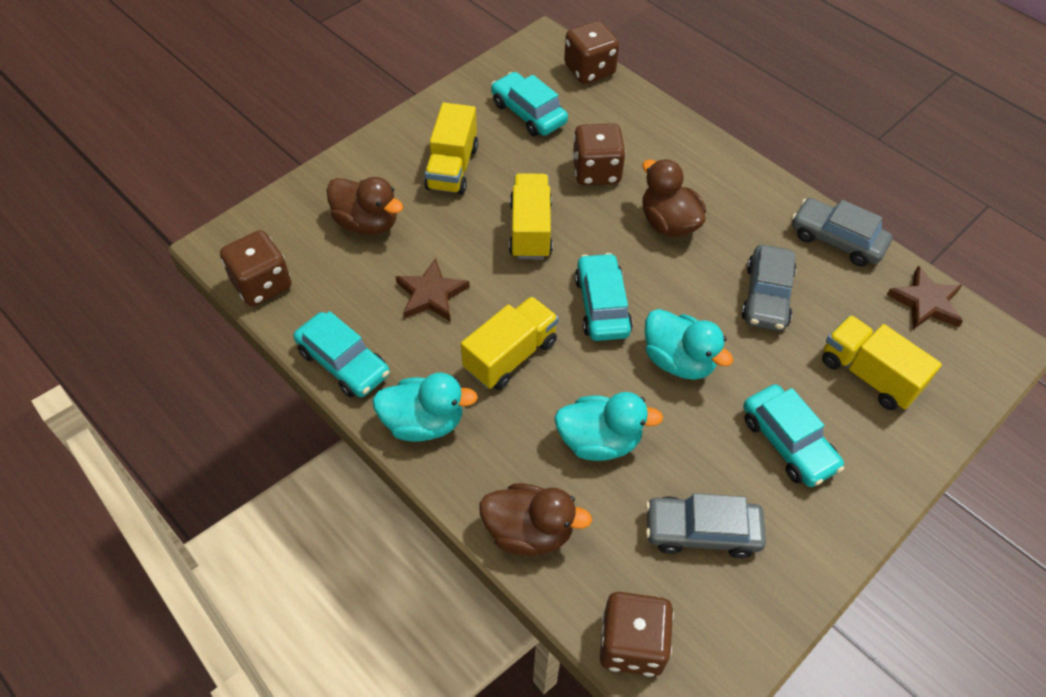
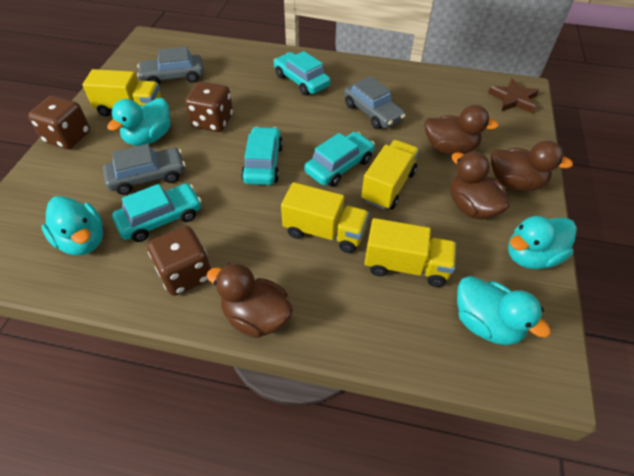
brown dice: [220,230,292,306] [564,21,619,84] [572,123,626,185] [600,592,674,677] = 4 -> [28,96,90,149] [147,226,211,296] [185,81,233,132] = 3
brown duck: [326,177,403,235] [479,483,592,556] [642,159,706,237] = 3 -> [206,263,293,338] [424,105,499,155] [450,152,510,219] [491,140,573,191] = 4
brown star: [395,258,470,322] [887,266,963,330] = 2 -> [488,78,539,113] = 1
turquoise duck: [372,373,478,442] [554,392,663,461] [645,309,733,380] = 3 -> [42,196,103,255] [107,98,170,146] [457,276,551,345] [508,216,577,269] = 4

